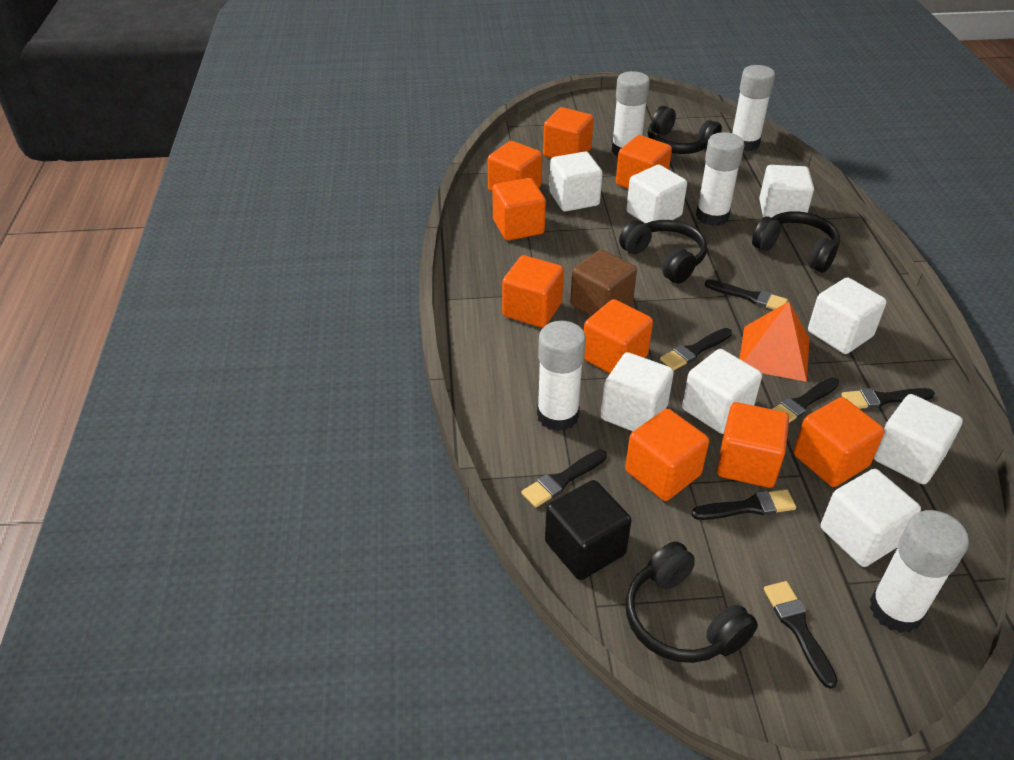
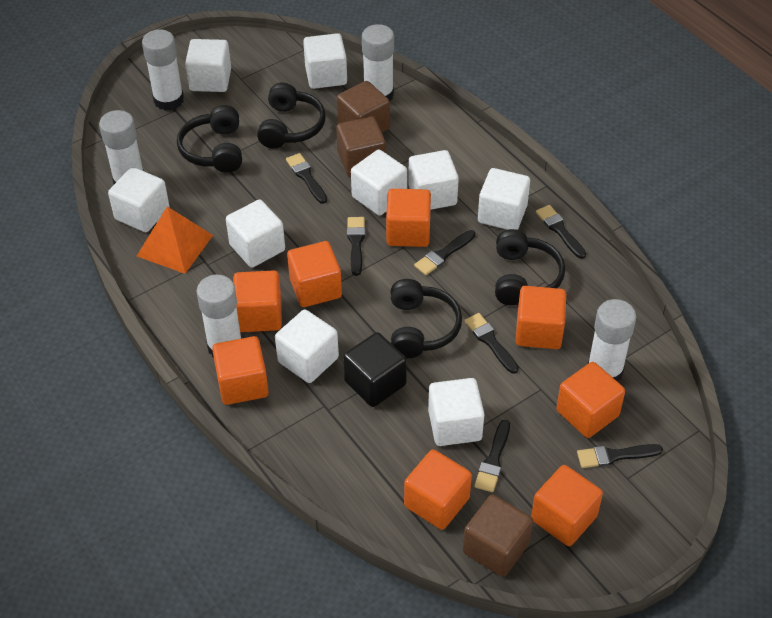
brown cube: [570,250,637,316] = 1 -> [336,117,386,177] [337,81,390,132] [463,494,533,577] = 3
orange cube: [488,141,542,192] [492,178,546,241] [502,255,564,328] [543,107,594,158] [584,299,653,373] [616,135,672,189] [625,409,709,501] [717,402,789,488] [793,397,885,487] = 9 -> [212,336,269,405] [233,270,282,332] [287,241,342,307] [386,189,431,247] [404,449,472,530] [516,286,566,349] [531,465,603,546] [556,362,625,438] = 8
white cube: [549,152,603,212] [601,352,674,431] [626,165,687,223] [682,349,762,434] [759,165,814,218] [808,277,887,354] [821,469,921,567] [873,394,963,484] = 8 -> [108,167,170,232] [185,39,231,92] [226,200,285,268] [275,310,339,383] [303,33,347,89] [351,149,407,216] [408,150,459,210] [428,378,484,446] [478,168,530,230] = 9

